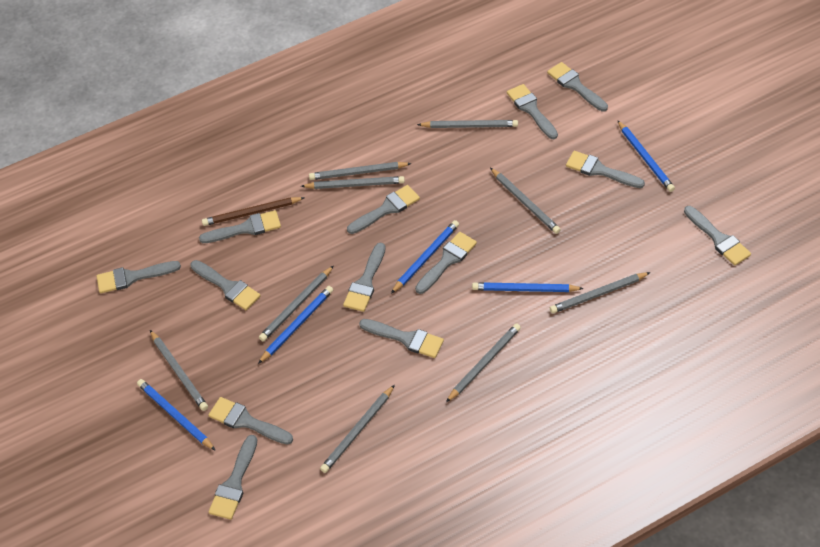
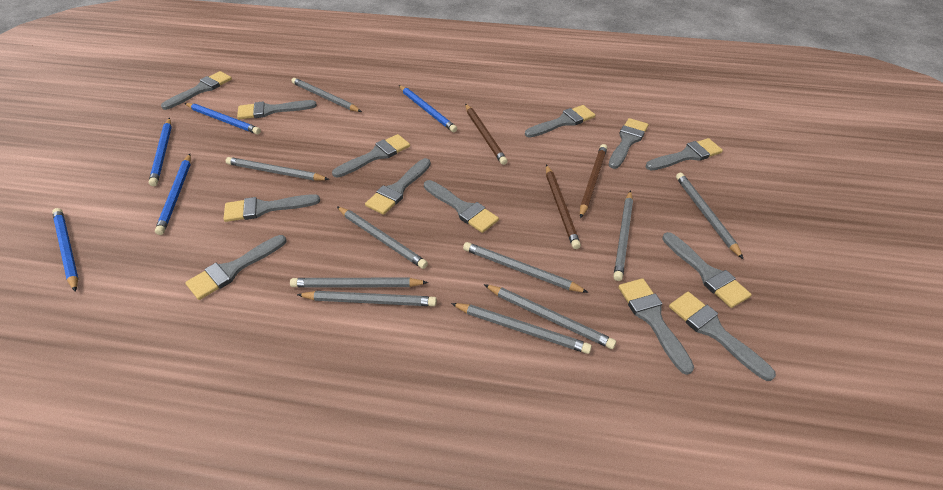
brown pencil: [202,197,305,226] = 1 -> [465,104,508,165] [546,165,581,249] [580,144,607,218] = 3
grey pencil: [150,330,208,411] [259,265,334,341] [301,176,405,189] [309,162,412,180] [320,385,395,473] [417,120,518,128] [446,323,521,402] [490,168,561,234] [550,272,651,314] = 9 -> [226,157,329,181] [290,278,428,288] [291,78,362,112] [297,291,437,306] [337,206,428,269] [451,303,592,354] [463,242,588,293] [484,284,616,349] [613,190,633,281] [676,173,743,259] = 10

